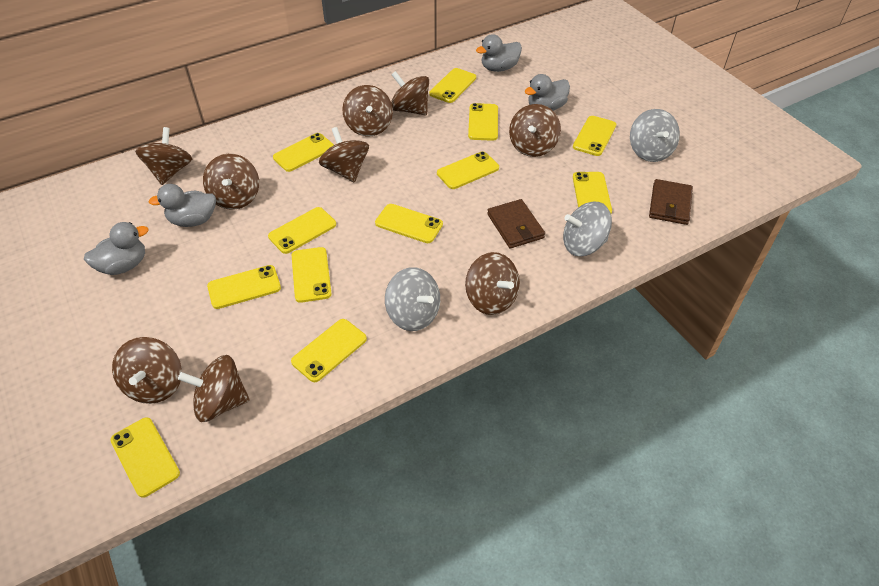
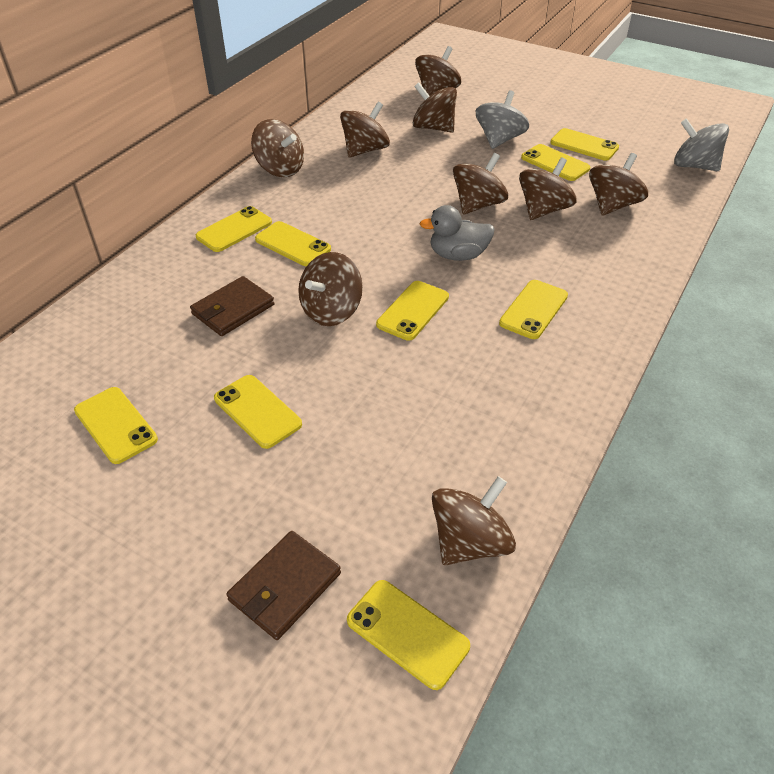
grey duck: [84,222,148,275] [148,184,216,227] [476,34,522,72] [524,74,570,111] = 4 -> [420,205,495,261] = 1
grey spinning top: [385,267,440,331] [563,202,612,256] [630,109,680,162] = 3 -> [476,90,529,149] [674,118,729,171] = 2
yellow phone: [110,417,180,498] [207,265,281,309] [268,207,336,254] [273,133,334,172] [291,319,367,382] [292,247,332,303] [375,204,443,243] [429,68,476,103] [437,151,499,189] [468,103,498,141] [573,116,616,156] [573,172,612,214] = 12 -> [74,387,158,464] [196,206,272,252] [214,375,302,449] [255,221,331,266] [347,580,470,690] [376,281,449,341] [499,280,568,339] [521,144,590,181] [550,128,619,161] = 9

